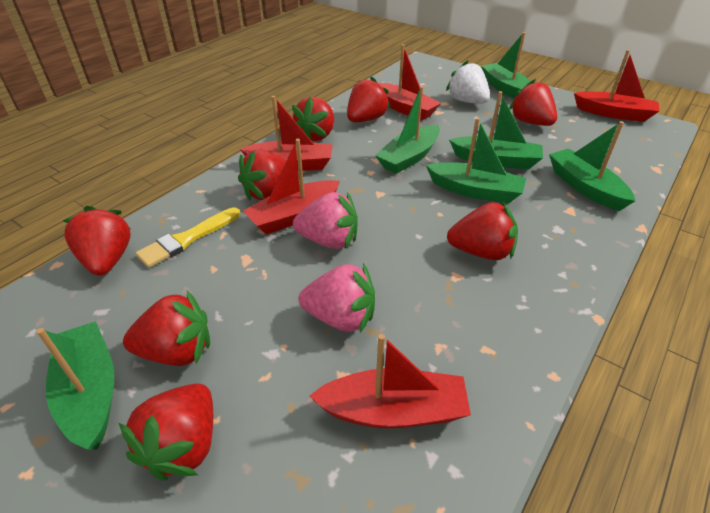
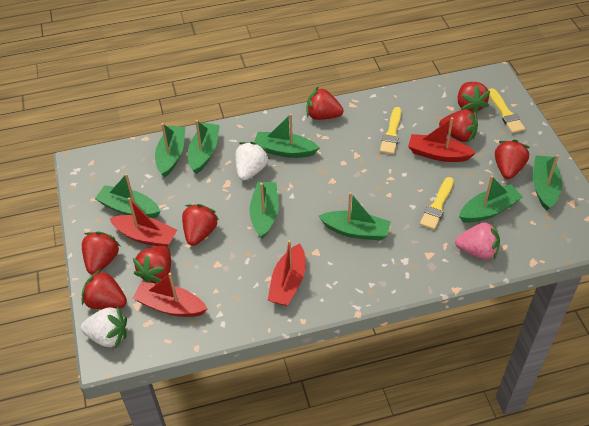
green boat: [36,321,114,450] [375,86,440,174] [426,118,526,203] [449,91,543,169] [481,32,530,99] [549,121,635,211] = 6 -> [95,173,161,218] [155,123,185,177] [188,120,220,174] [250,182,279,239] [254,114,320,158] [319,192,391,240] [459,175,523,223] [533,155,562,211] = 8
pink strawberry: [293,192,358,249] [298,263,375,333] = 2 -> [455,221,500,259] = 1
red boat: [240,96,333,171] [243,139,340,235] [309,334,471,428] [378,44,441,120] [574,50,660,122] = 5 -> [109,197,177,247] [132,273,208,317] [268,240,306,306] [408,117,476,162] = 4
white strawberry: [446,60,490,104] = 1 -> [81,306,127,348] [235,142,270,181] = 2
yellow brush: [135,207,240,268] = 1 -> [380,107,401,154] [420,177,454,230] [488,88,525,133] = 3

